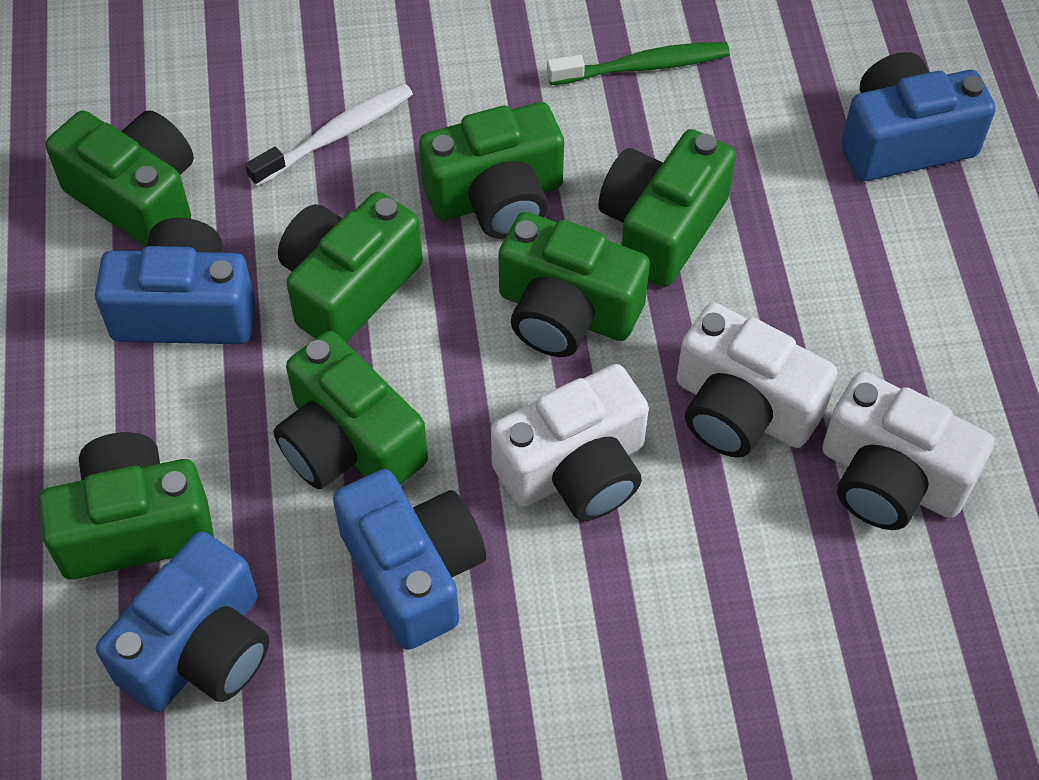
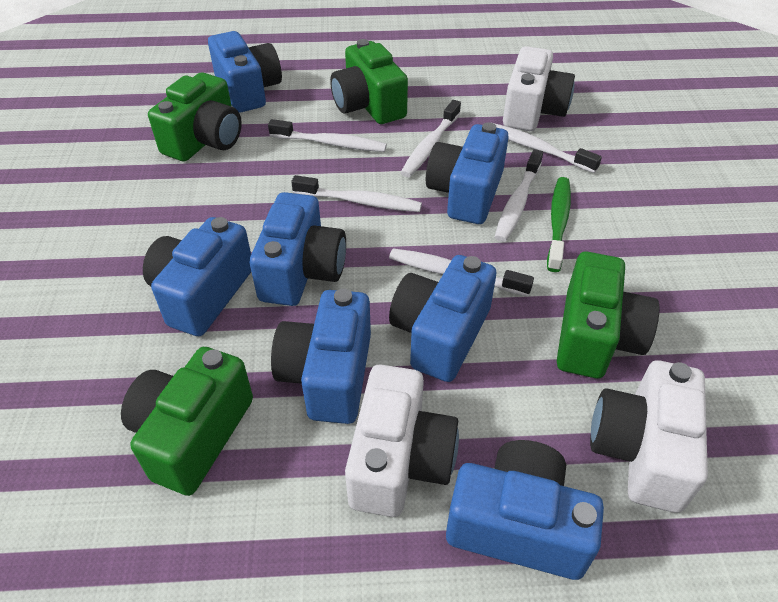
blue camera: [95,218,255,344] [96,531,269,712] [333,469,486,650] [841,52,996,181] = 4 -> [143,217,251,336] [208,31,282,113] [250,192,346,306] [271,288,371,424] [389,255,496,382] [426,122,509,224] [446,440,604,580] = 7
green camera: [38,432,214,579] [45,110,194,247] [273,331,428,489] [278,192,423,342] [419,102,564,239] [498,212,650,357] [598,129,736,287] = 7 -> [121,347,253,496] [148,72,242,161] [330,39,408,124] [557,252,659,378] = 4
white toothbrush: [245,83,413,187] = 1 -> [268,119,387,152] [291,175,422,212] [389,248,534,297] [400,100,461,177] [494,123,602,173] [495,149,543,242] = 6

